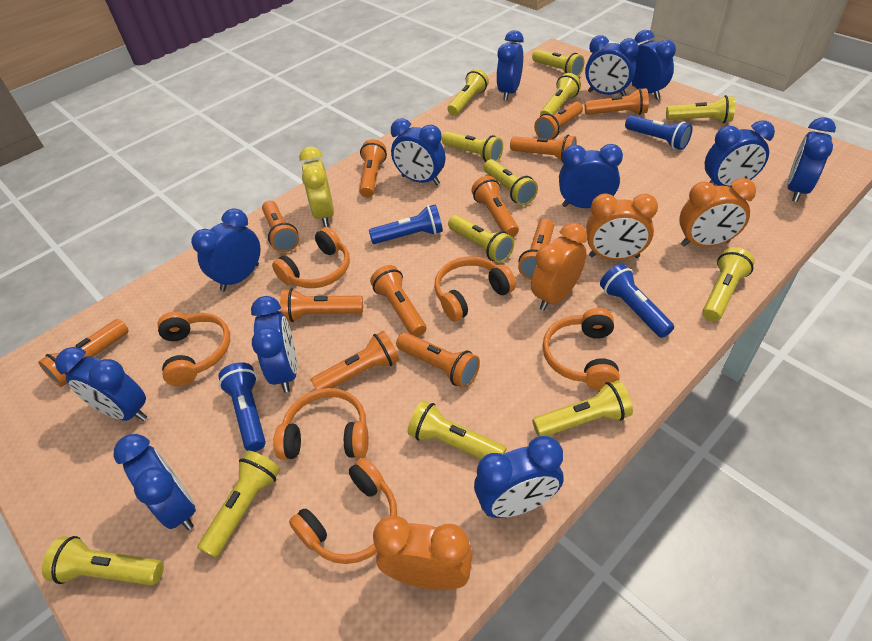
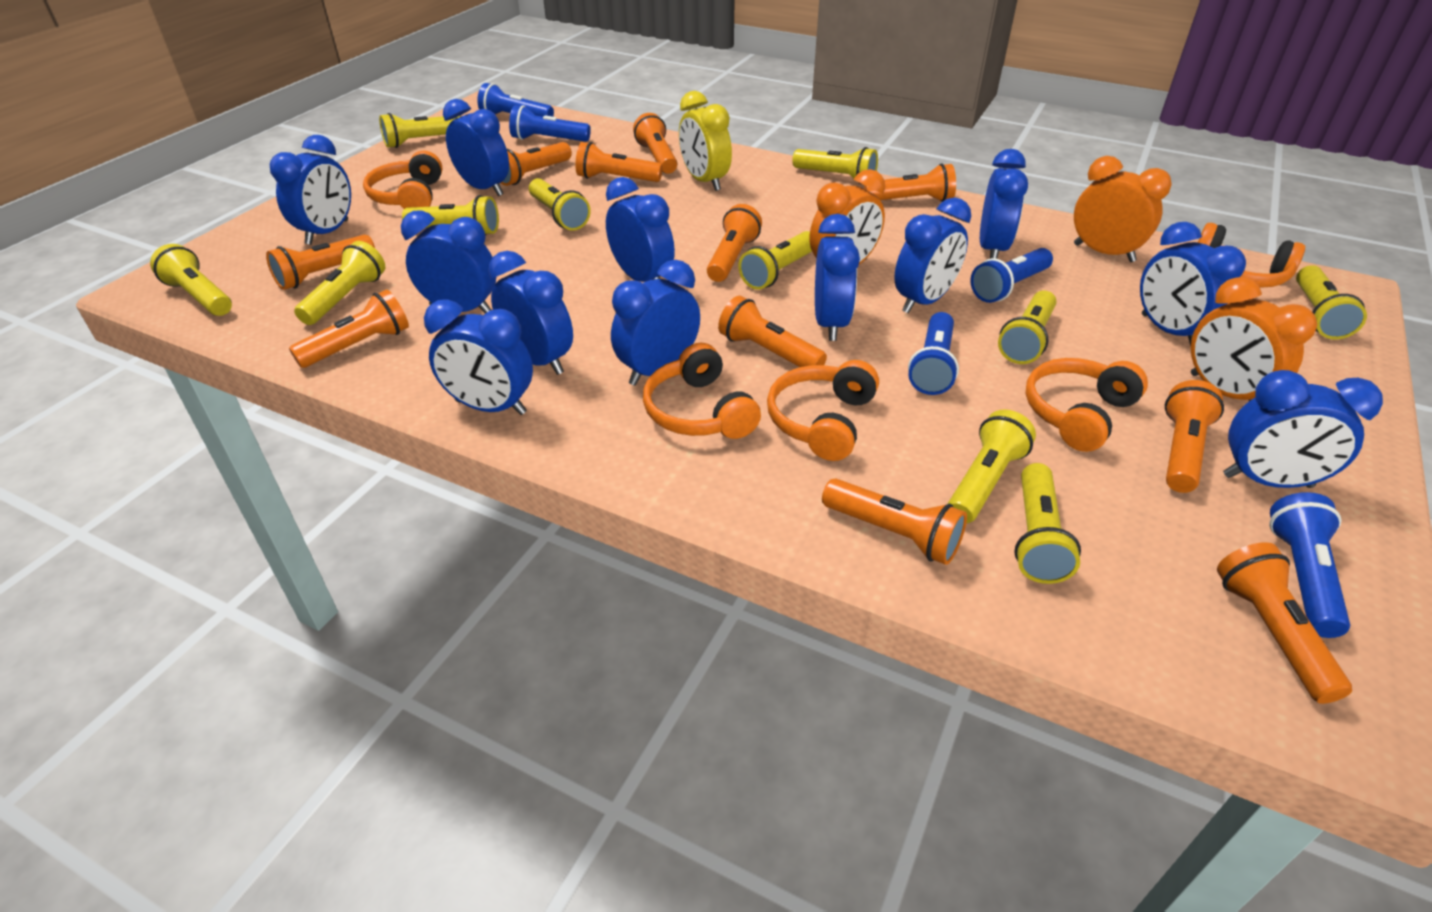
blue flashlight: [218,362,266,452] [369,204,443,244] [600,264,674,338] [625,115,692,150] = 4 -> [477,83,554,117] [509,105,591,142] [908,312,959,395] [970,248,1053,303] [1269,492,1350,638] = 5
orange clock: [373,515,473,590] [531,223,587,311] [586,194,658,260] [679,178,756,247] = 4 -> [809,169,885,264] [1074,156,1172,262] [1191,277,1317,401] = 3
orange flashlight: [38,319,129,387] [262,201,299,253] [280,288,363,322] [311,331,399,390] [359,139,387,198] [370,265,426,337] [396,332,480,388] [471,176,519,237] [510,135,577,162] [518,219,554,280] [534,102,583,140] [585,88,649,115] = 12 -> [266,235,375,290] [289,289,409,368] [501,142,572,186] [576,142,662,182] [633,113,677,174] [707,204,762,282] [718,296,827,367] [822,479,967,565] [864,163,956,202] [1165,380,1224,493] [1217,542,1352,704] = 11
orange headphones: [158,312,230,386] [272,227,350,288] [273,388,368,460] [289,458,397,564] [434,257,516,321] [542,308,620,390] = 6 -> [363,151,442,209] [643,343,761,439] [767,360,879,461] [1025,358,1148,452] [1198,223,1305,288] = 5
yellow flashlight: [42,536,164,585] [198,451,280,558] [408,400,506,459] [442,131,503,162] [447,69,489,116] [448,215,514,263] [484,159,538,205] [532,49,585,77] [532,380,633,437] [540,73,581,116] [666,95,735,123] [702,247,755,321] = 12 -> [150,244,232,316] [294,241,385,325] [379,113,460,148] [402,195,499,235] [529,178,591,231] [738,231,812,290] [792,147,878,184] [948,409,1036,524] [998,290,1056,364] [1014,463,1081,584] [1296,265,1367,339] = 11

